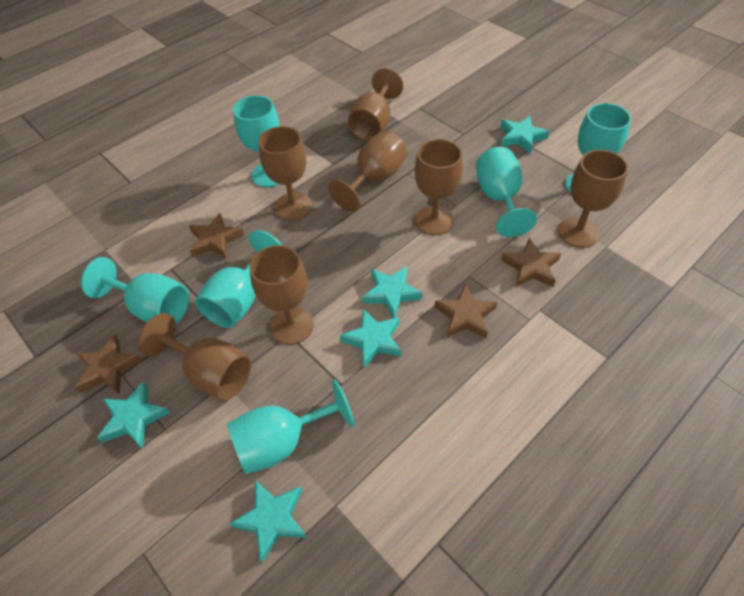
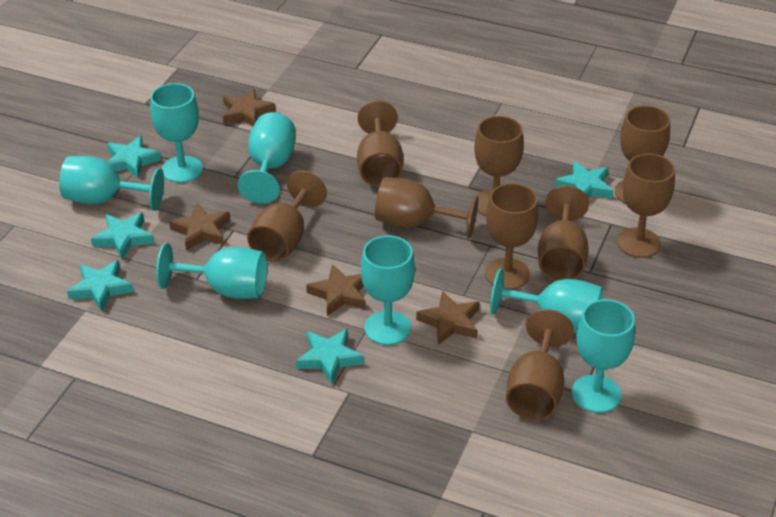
brown goblet: [138,313,251,400] [249,245,314,345] [258,126,312,220] [328,131,407,212] [348,68,403,140] [415,139,463,235] [558,149,628,248] = 7 -> [247,170,327,262] [357,101,403,187] [375,177,479,239] [474,116,524,216] [485,183,538,290] [506,309,574,420] [538,185,589,281] [615,105,670,204] [617,153,675,258] = 9
turquoise goblet: [81,257,189,324] [195,230,282,328] [227,379,354,474] [233,95,279,187] [476,147,537,237] [565,103,631,193] = 6 -> [59,156,164,211] [150,83,203,183] [156,243,267,299] [238,112,296,204] [361,235,415,345] [490,268,603,333] [572,299,635,413] = 7

